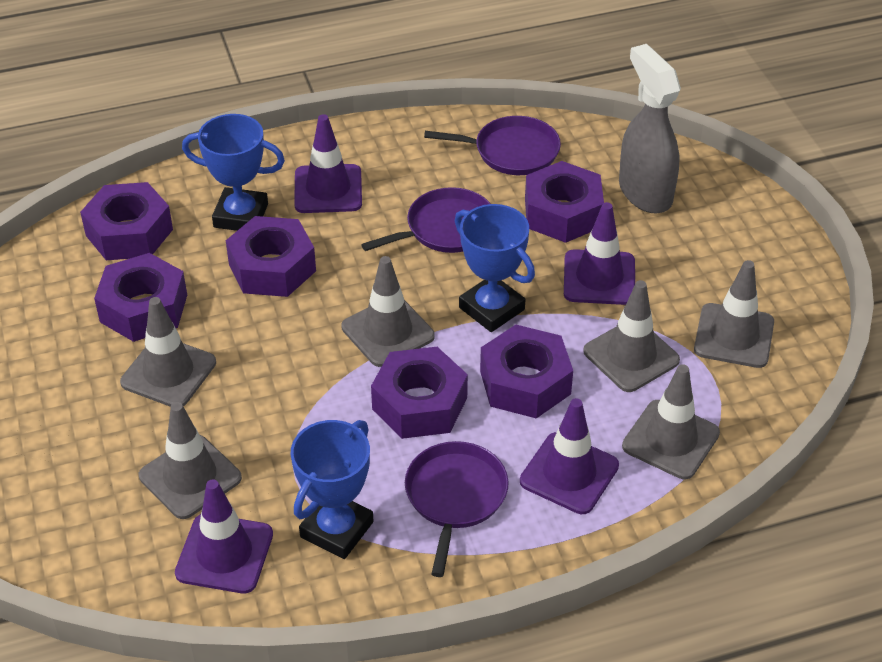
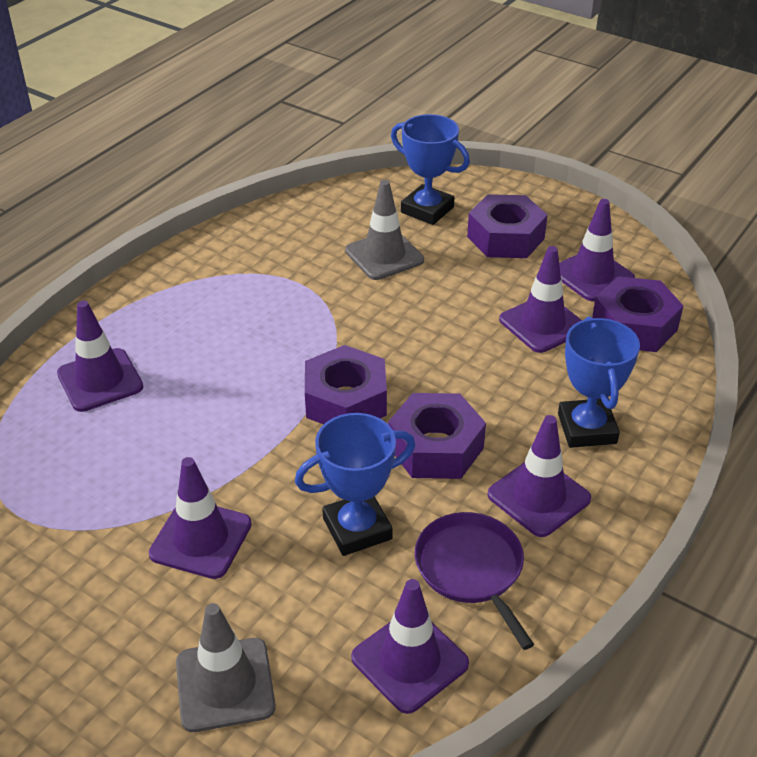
grey spray bottle: [619,44,681,213] = 1 -> none = 0
grey traffic cone: [120,297,216,407] [139,402,242,519] [341,256,435,367] [583,280,680,392] [622,364,720,479] [694,260,774,368] = 6 -> [176,603,276,732] [345,180,424,280] = 2
purple nut: [80,182,173,260] [94,253,187,342] [226,216,316,297] [371,347,468,439] [480,325,573,418] [525,161,604,243] = 6 -> [305,345,387,424] [388,393,486,479] [467,194,547,258] [592,276,683,352] = 4
purple pan: [361,187,491,253] [405,441,509,577] [424,116,561,175] = 3 -> [415,512,534,650] = 1
purple traffic cone: [175,479,273,593] [294,114,362,213] [520,398,619,514] [564,202,635,305] = 4 -> [57,301,143,412] [149,457,252,579] [351,579,469,714] [487,415,591,537] [499,246,582,353] [559,199,635,301] = 6

